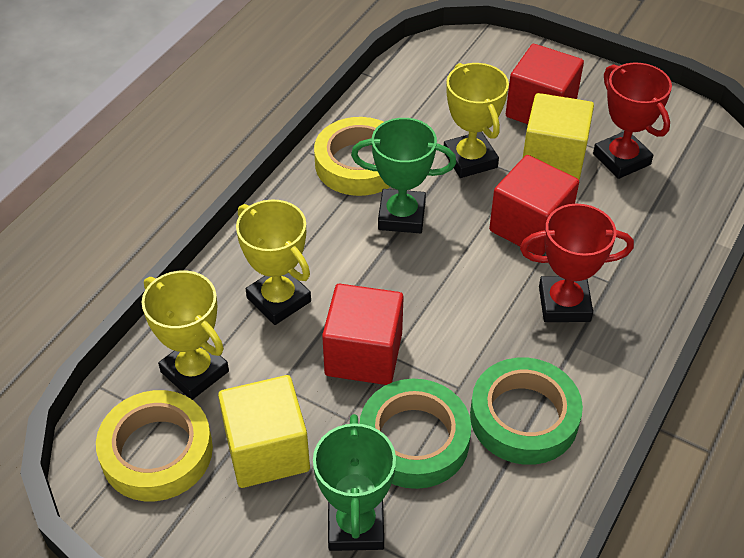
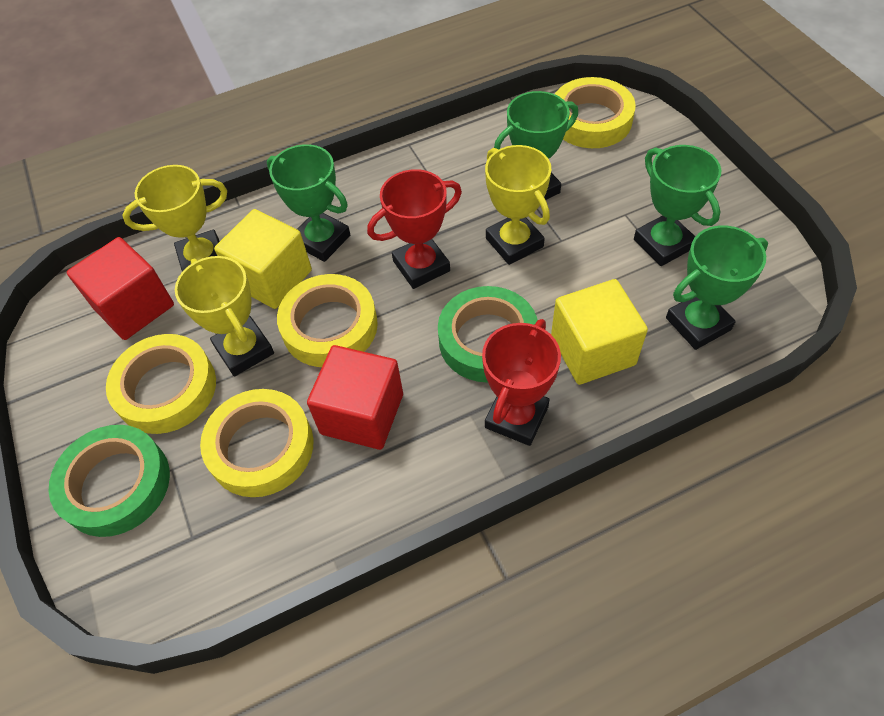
green trophy: [313,414,396,551] [351,118,456,233] = 2 -> [267,144,350,262] [494,91,578,200] [634,145,721,266] [666,226,768,350] = 4
red cube: [322,284,404,385] [489,155,579,256] [506,44,584,124] = 3 -> [67,237,174,340] [307,345,403,450] = 2
yellow tape: [96,390,213,501] [314,117,390,196] = 2 -> [106,334,216,434] [200,389,314,497] [277,274,378,367] [555,77,636,148] = 4

